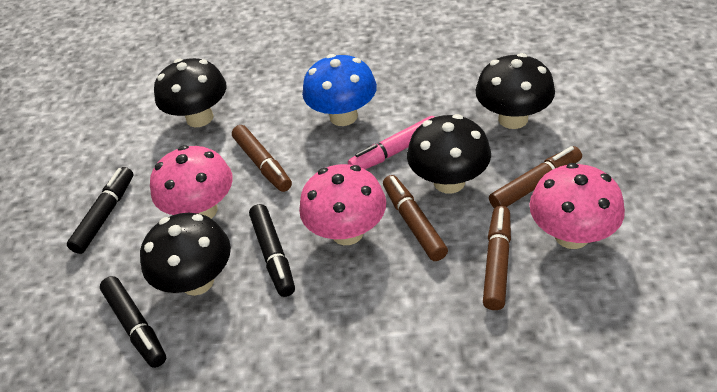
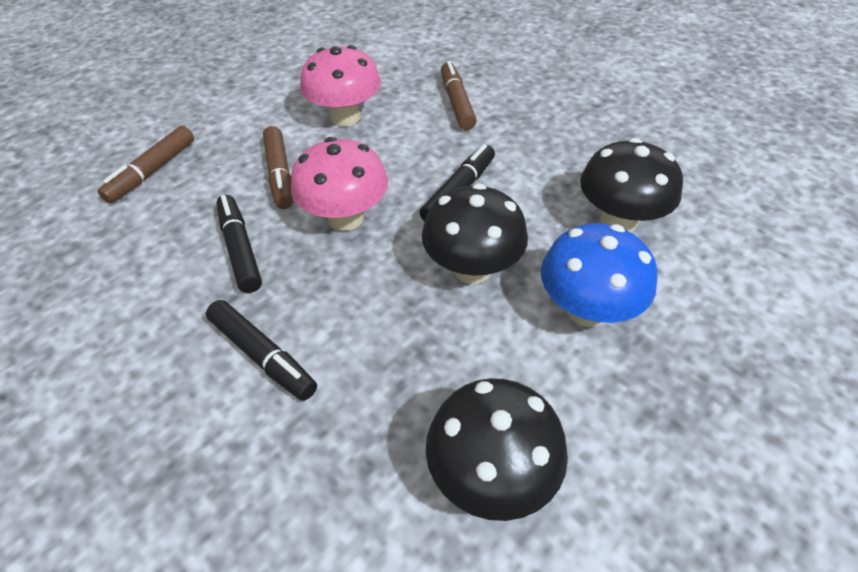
black mushroom: [140,213,231,296] [154,58,226,127] [407,114,491,194] [476,53,555,129] = 4 -> [422,183,528,284] [426,378,568,521] [580,138,683,232] = 3
brown marker: [232,125,292,192] [383,175,448,261] [483,206,511,310] [489,146,582,208] = 4 -> [98,126,194,203] [263,126,293,209] [441,61,477,130] = 3
pink marker: [348,116,434,169] = 1 -> none = 0
pink mushroom: [150,145,233,219] [299,164,386,245] [529,163,625,249] = 3 -> [291,137,388,231] [300,45,381,127] = 2

